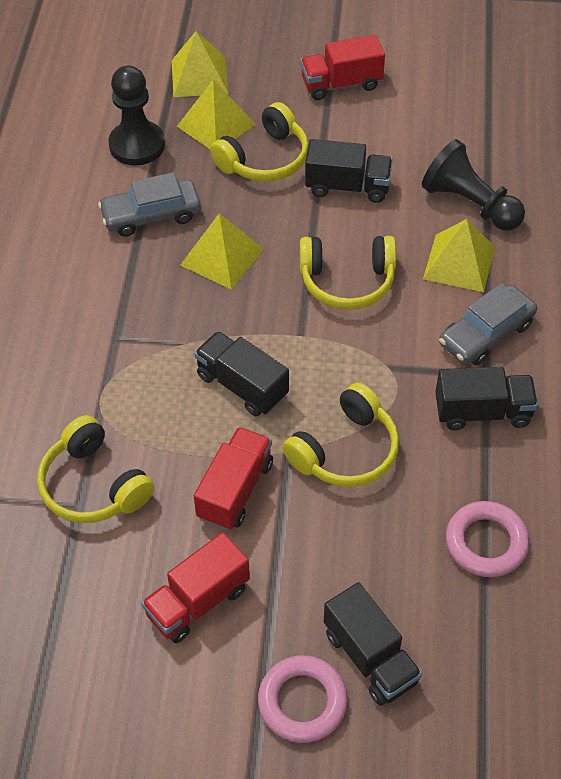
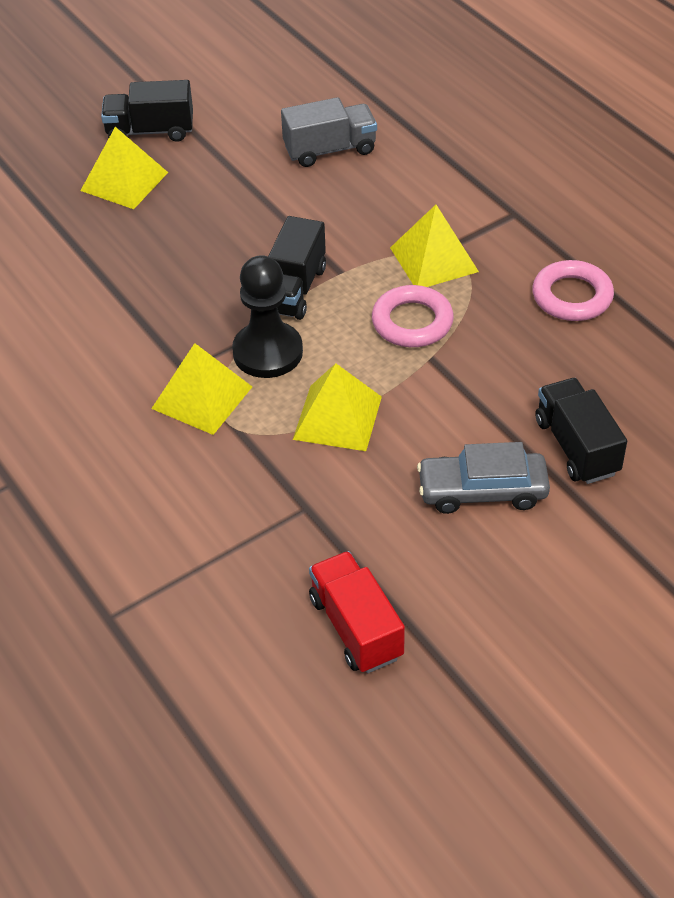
black pawn: [108,66,165,166] [422,139,525,230] = 2 -> [232,255,303,378] = 1
black truck: [194,331,289,416] [305,139,393,203] [324,582,422,706] [435,367,538,430] = 4 -> [101,80,193,142] [268,216,326,320] [535,378,627,484] = 3
grey car: [98,173,201,237] [439,283,537,365] = 2 -> [417,442,550,514] = 1
grey truck: none = 0 -> [281,97,377,167] = 1
red truck: [141,532,250,643] [194,427,273,530] [300,35,385,100] = 3 -> [309,551,405,673] = 1
yellow headphones: [37,415,154,523] [210,102,308,182] [283,383,399,487] [300,236,396,310] = 4 -> none = 0

